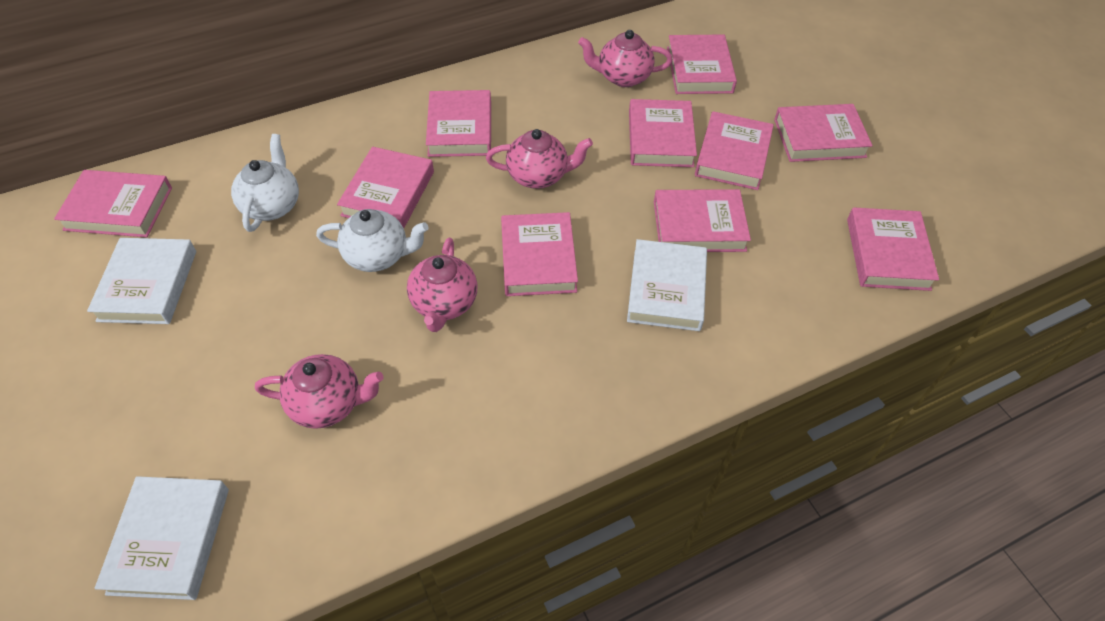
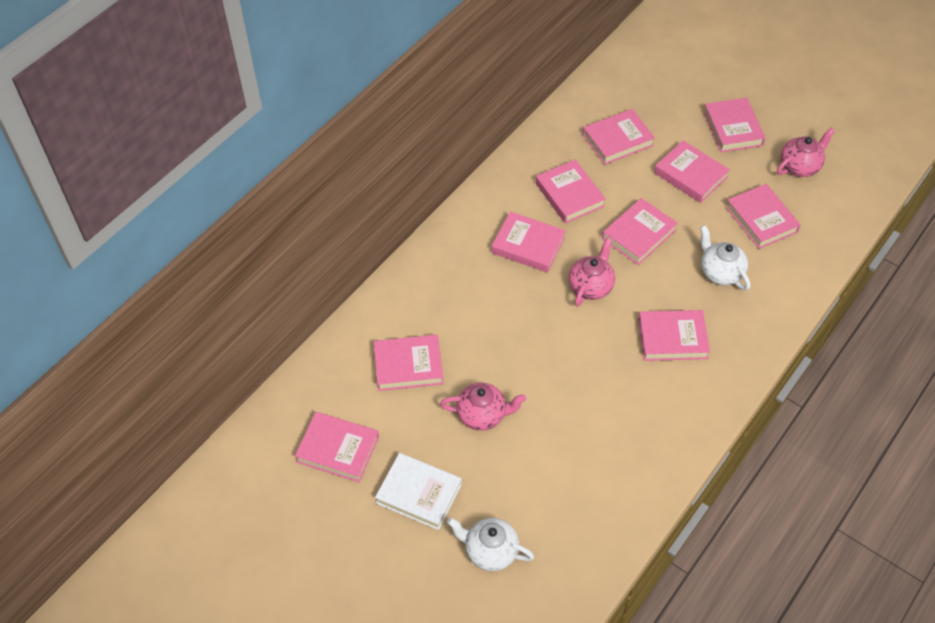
pink teapot: [255,354,383,429] [407,238,477,332] [486,129,593,189] [578,30,673,87] = 4 -> [440,383,526,431] [569,238,615,306] [777,128,835,177] = 3
white book: [87,238,196,324] [95,476,229,600] [627,239,707,331] = 3 -> [375,453,462,530] = 1

